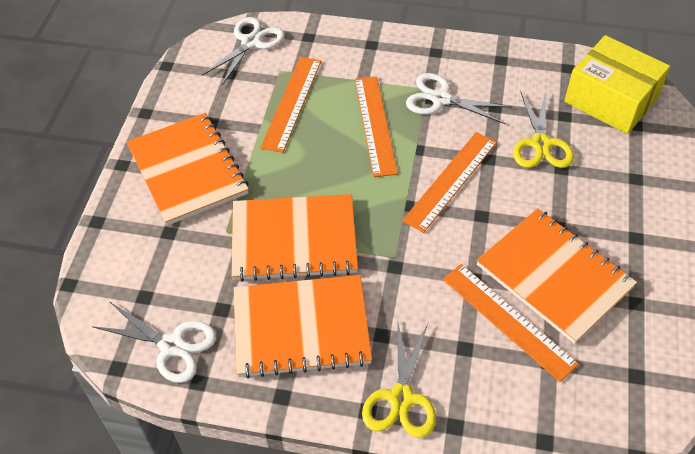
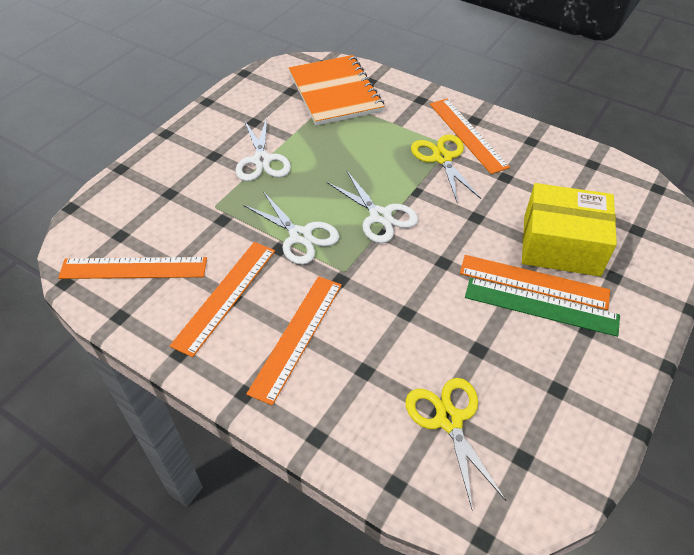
green ruler: none = 0 -> [465,278,620,337] = 1
orange notebook: [127,113,249,226] [231,194,358,282] [233,275,372,379] [477,208,637,344] = 4 -> [289,55,385,126] = 1
orange ruler: [260,57,321,153] [355,76,398,177] [402,132,497,233] [443,264,579,382] = 4 -> [58,257,207,279] [170,242,275,357] [246,276,342,405] [430,99,510,174] [460,255,610,310] = 5

